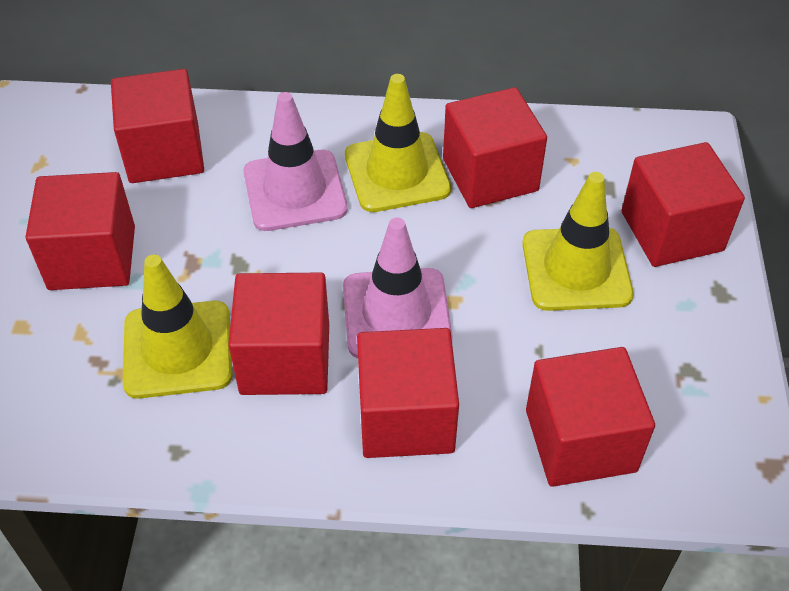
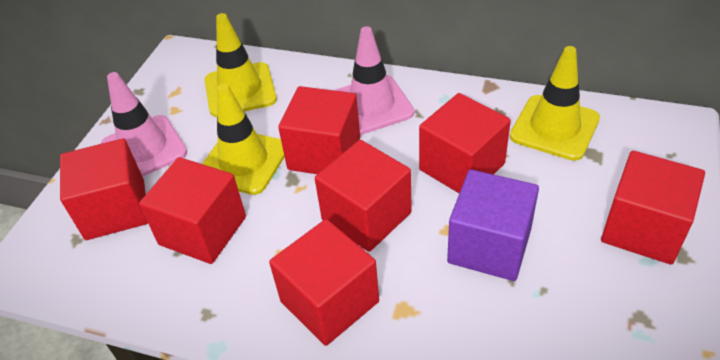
purple cube: none = 0 -> [447,169,539,281] = 1

